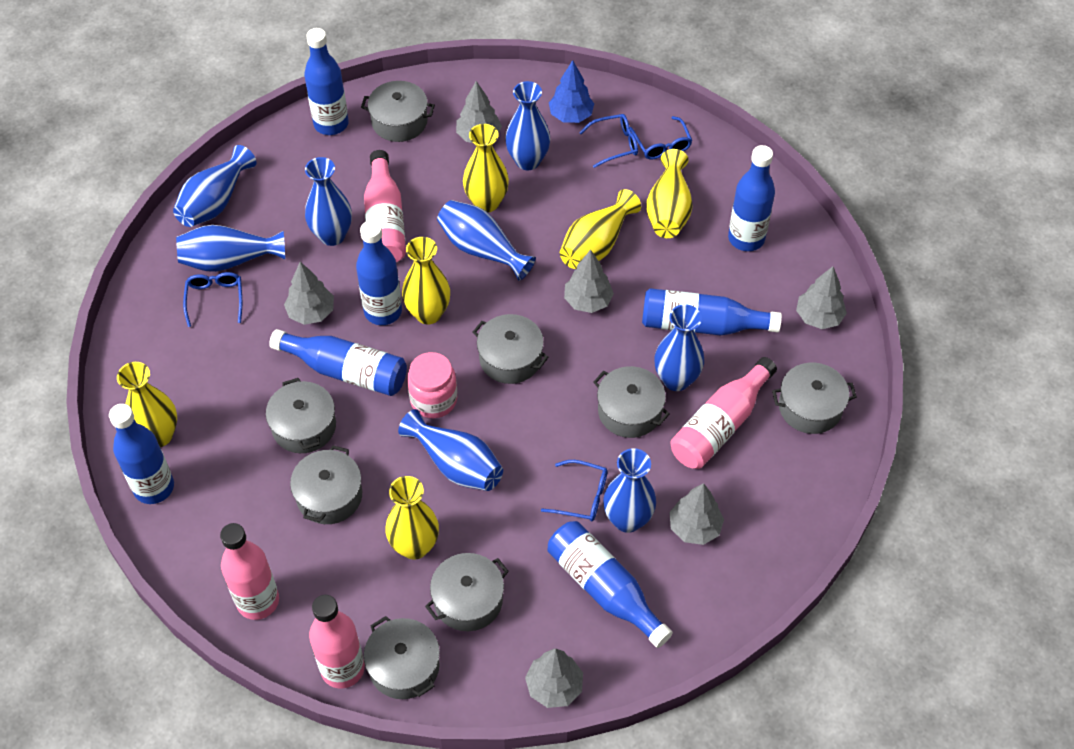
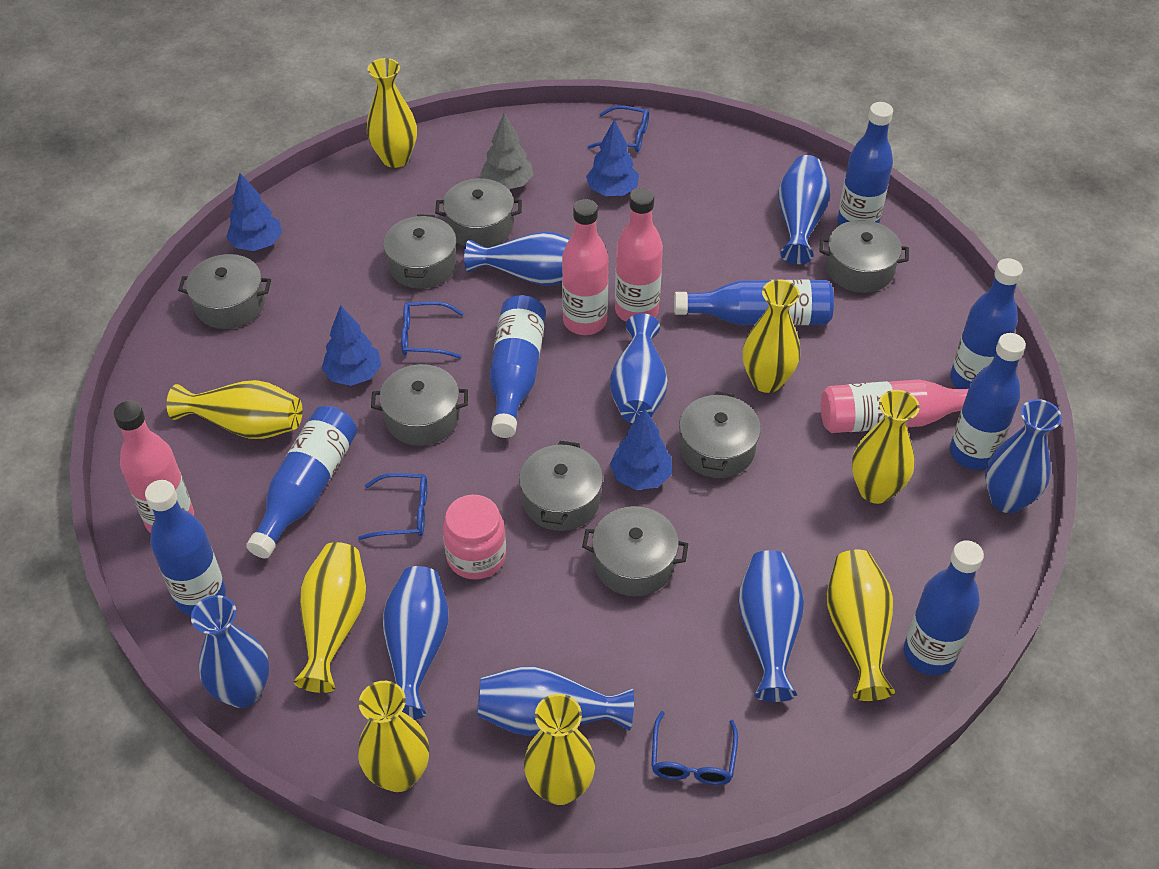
blue bottle: [109,404,174,504] [269,329,407,396] [304,28,349,135] [356,221,402,325] [548,521,673,648] [642,288,782,335] [728,145,775,251] = 7 -> [145,480,226,615] [246,406,357,558] [489,295,546,438] [674,280,834,325] [837,102,893,225] [904,540,984,675] [950,258,1023,389] [950,333,1026,470] = 8
blue tree: [549,60,594,123] = 1 -> [226,173,282,251] [321,305,381,386] [586,119,639,196] [610,409,672,490] = 4
grey tree: [284,262,334,325] [456,81,502,143] [525,649,583,708] [564,250,614,313] [669,483,724,545] [796,266,847,329] = 6 -> [481,113,533,189] = 1
yellow vase: [117,362,177,447] [385,476,439,560] [402,237,450,325] [463,124,509,213] [560,189,641,269] [646,149,693,238] = 6 -> [166,380,303,439] [294,542,366,693] [358,681,429,792] [367,58,417,168] [524,694,595,805] [742,279,801,393] [827,550,895,701] [852,390,920,504] = 8

